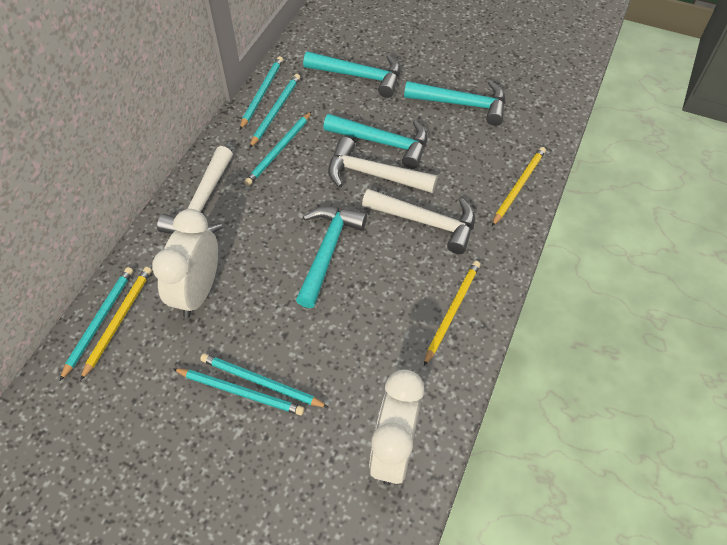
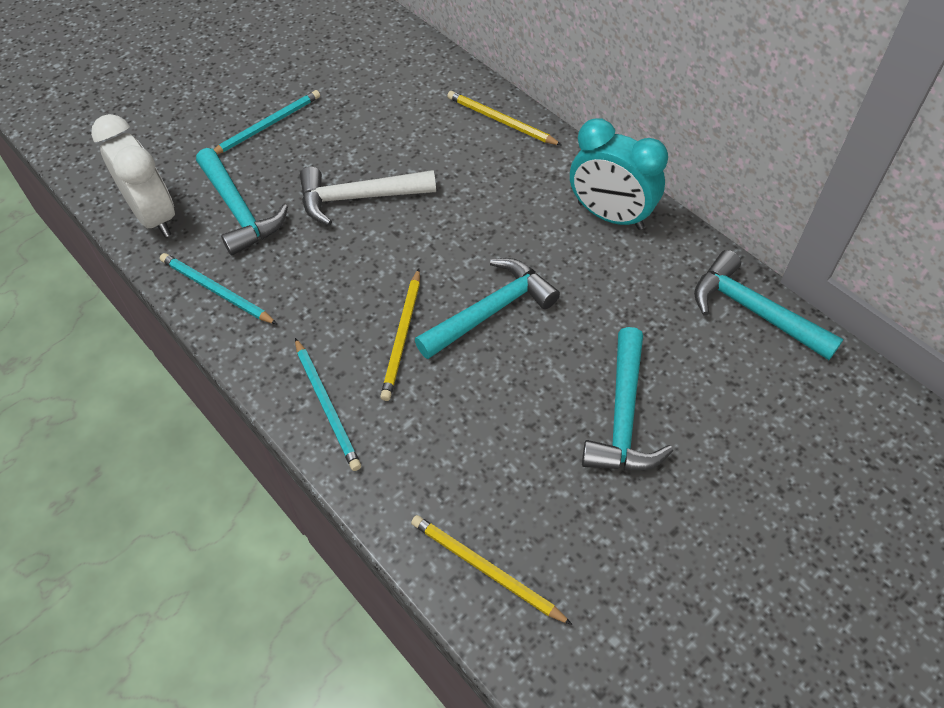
turquoise clock: none = 0 -> [570,118,668,230] = 1
turquoise pencil: [60,267,133,381] [173,368,304,415] [200,353,328,407] [240,56,283,130] [244,111,312,186] [249,74,300,148] = 6 -> [160,253,277,324] [213,90,320,154] [295,338,361,471] = 3
white clock: [152,209,218,318] [369,370,424,485] = 2 -> [91,114,175,237] = 1
white hammer: [157,146,233,234] [328,137,437,193] [362,189,475,254] = 3 -> [300,167,436,226] = 1

